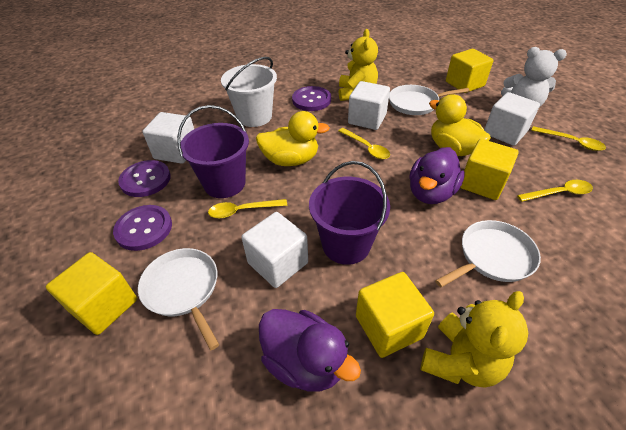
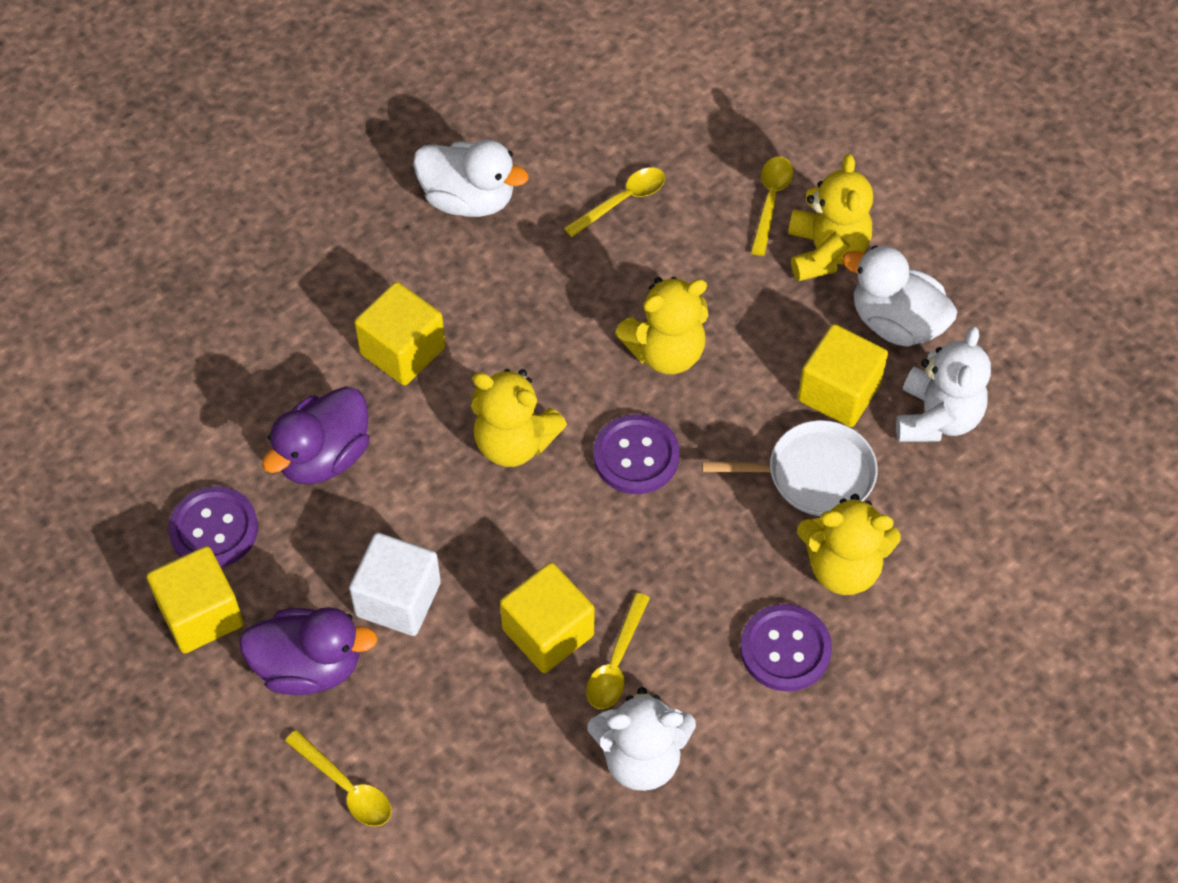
purple bucket: [177,105,249,198] [309,161,390,265] = 2 -> none = 0
white bucket: [221,57,277,127] = 1 -> none = 0
white cube: [142,112,194,164] [241,212,308,288] [348,81,390,130] [484,92,540,146] = 4 -> [349,533,441,636] = 1
white duck: none = 0 -> [413,140,529,217] [842,245,957,347] = 2
white pan: [138,248,219,350] [389,85,469,115] [435,220,541,287] = 3 -> [702,420,877,516] = 1
white teddy bear: [501,47,567,106] = 1 -> [587,687,696,791] [896,326,991,442] = 2
yellow duck: [256,111,330,166] [429,94,491,156] = 2 -> none = 0
yellow teddy bear: [339,29,378,101] [421,291,528,388] = 2 -> [471,369,567,467] [615,277,708,374] [788,154,873,282] [797,494,901,595] = 4

